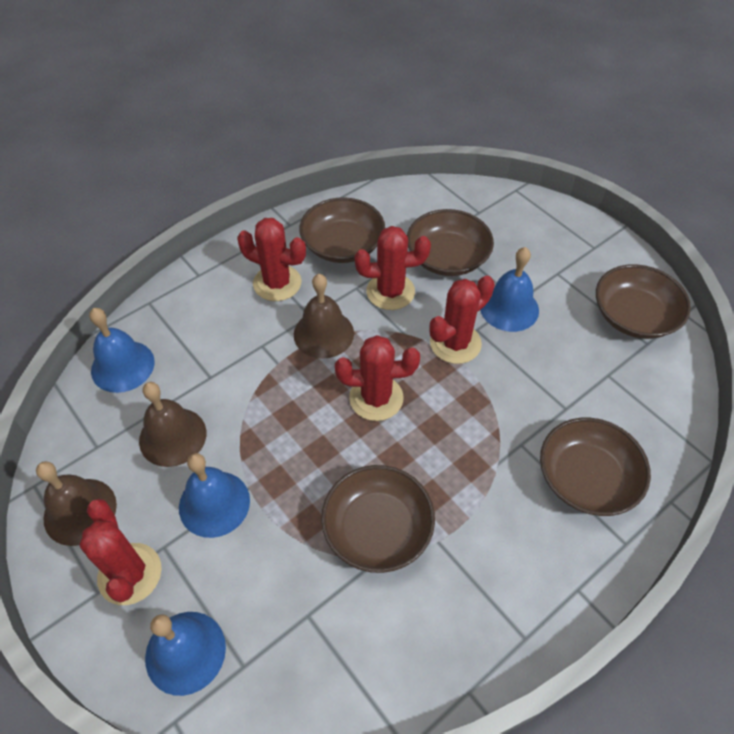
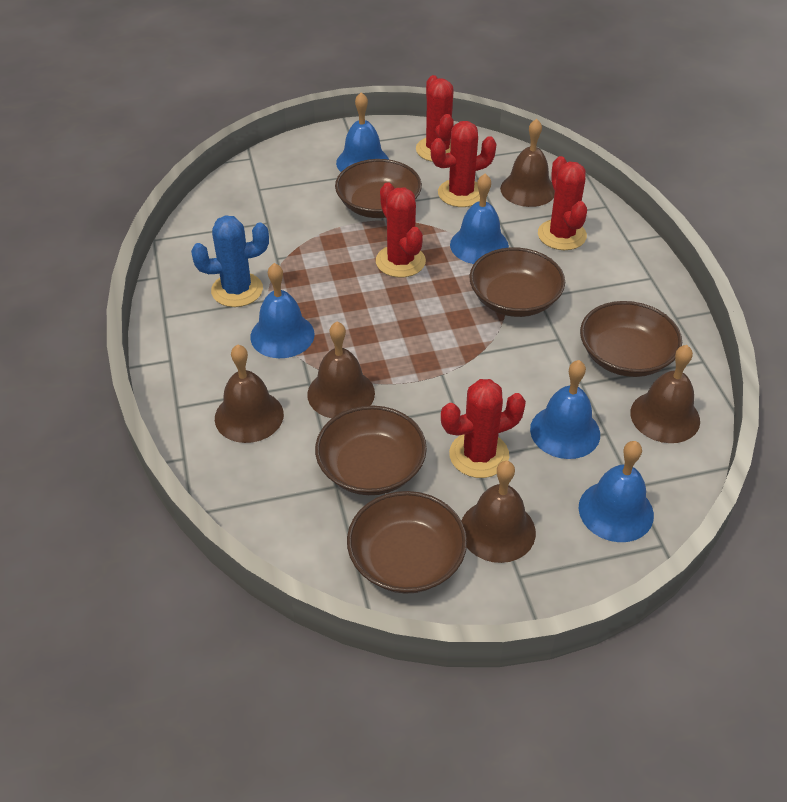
blue bell: [89,308,155,393] [145,612,226,696] [179,453,250,538] [480,247,539,332] = 4 -> [250,263,314,358] [336,92,389,172] [450,174,509,264] [530,360,600,459] [579,441,654,542] = 5
blue cactus: none = 0 -> [191,215,269,307] = 1
brown bell: [36,461,117,546] [139,382,206,467] [294,274,354,359] = 3 -> [215,344,284,443] [307,322,375,418] [462,461,536,563] [500,119,555,207] [630,345,700,443] = 5

